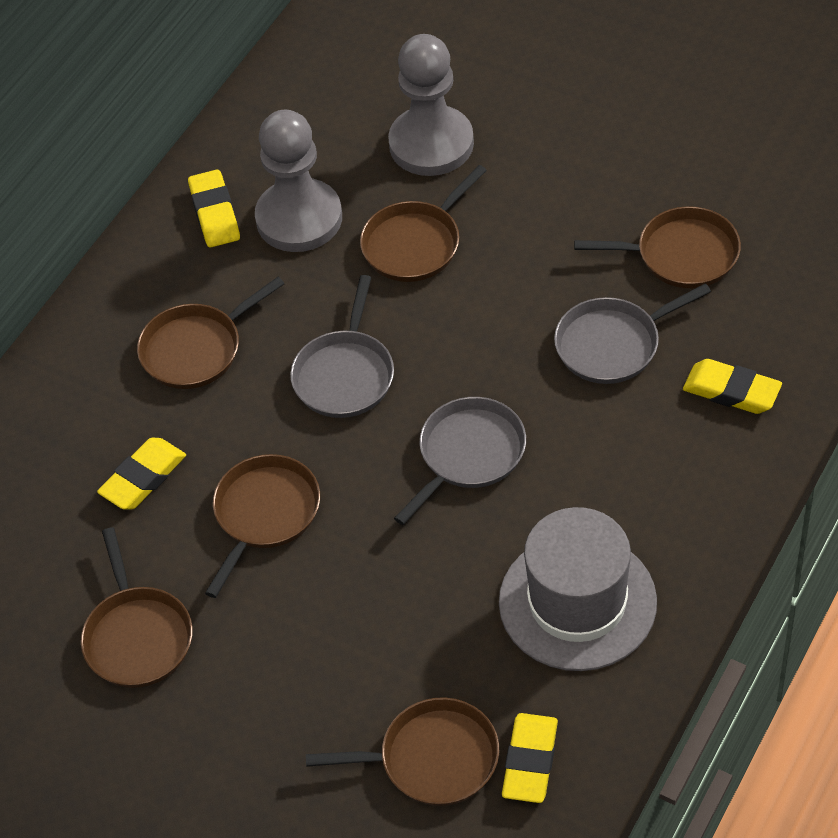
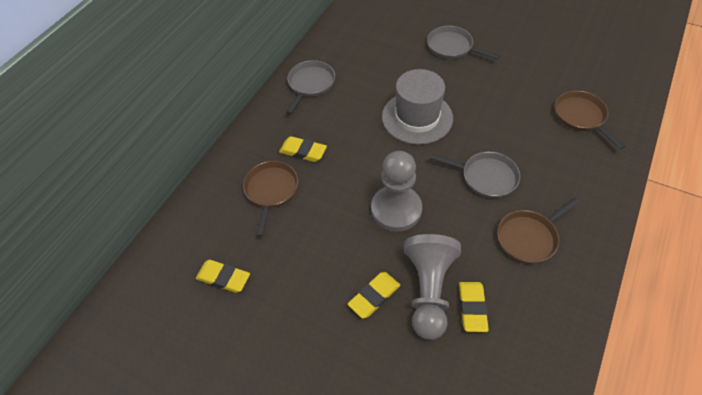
brown pan: [81,527,193,688] [137,277,285,389] [205,454,320,598] [306,697,499,806] [360,165,487,282] [574,206,741,288] = 6 -> [243,161,298,237] [497,198,579,264] [555,91,625,149] = 3

